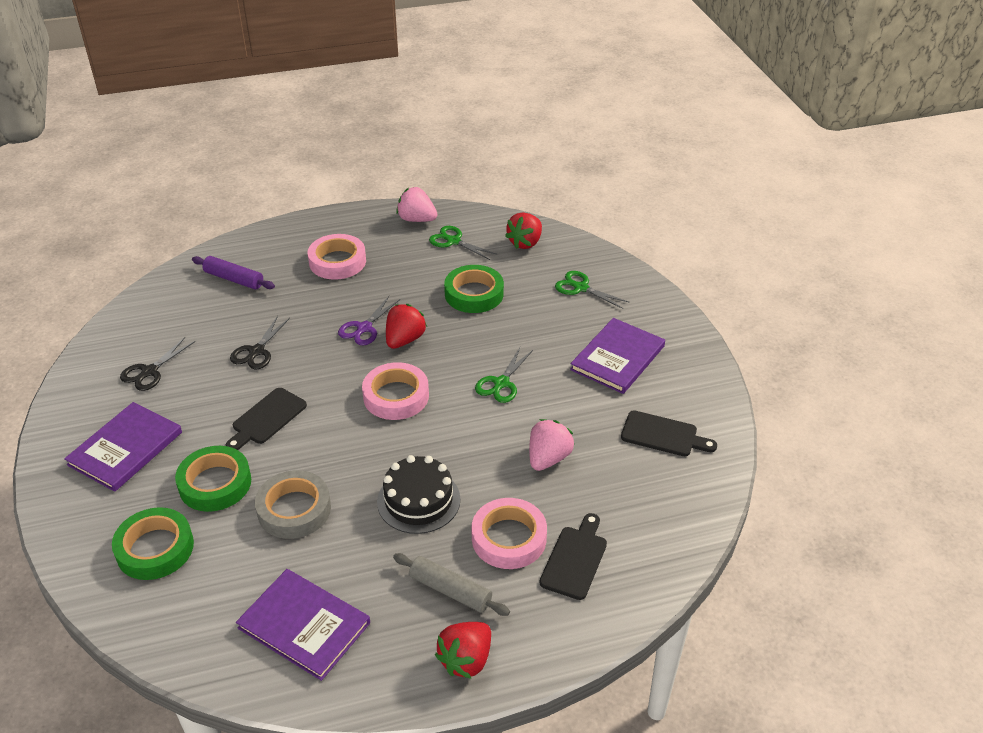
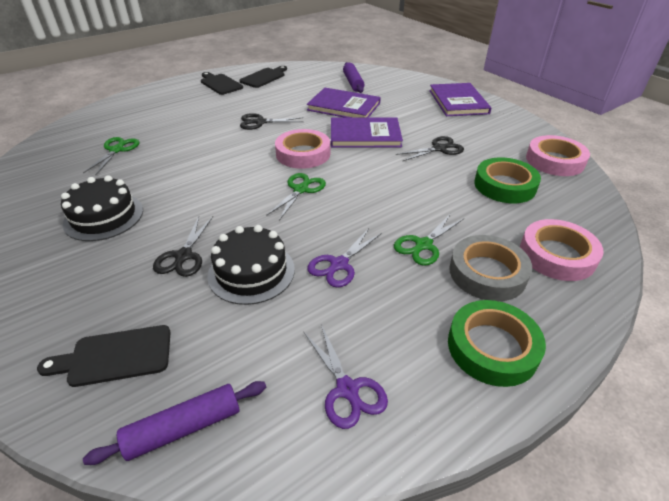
black cake: [377,455,460,534] = 1 -> [61,175,143,241] [207,225,295,305] = 2
black scissors: [120,337,195,391] [230,316,290,369] = 2 -> [153,216,213,277] [240,113,303,130] [396,136,464,161] = 3
green tape: [112,507,194,580] [175,446,251,512] [444,265,504,313] = 3 -> [448,300,546,387] [474,157,541,203] = 2
grey rolling pin: [393,553,510,616] = 1 -> none = 0
pink strawberry: [396,187,437,222] [529,419,575,471] = 2 -> none = 0
purple rolling pin: [192,256,275,290] = 1 -> [83,381,266,465] [343,62,364,93] = 2
purple scissors: [338,296,400,345] = 1 -> [304,325,388,429] [307,228,382,288] = 2
red strawberry: [386,304,427,349] [435,622,491,679] [505,213,542,249] = 3 -> none = 0

